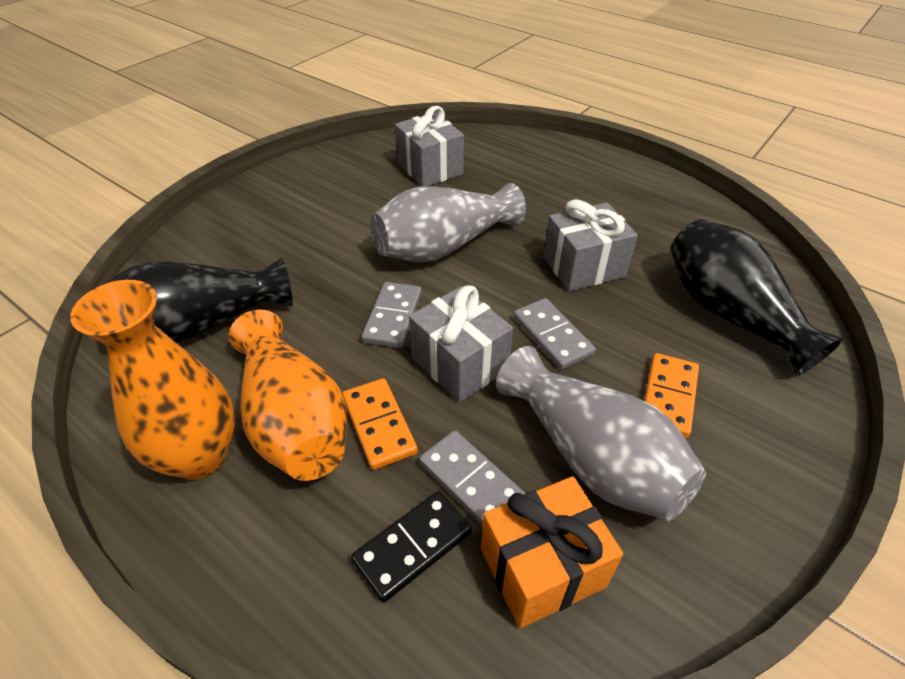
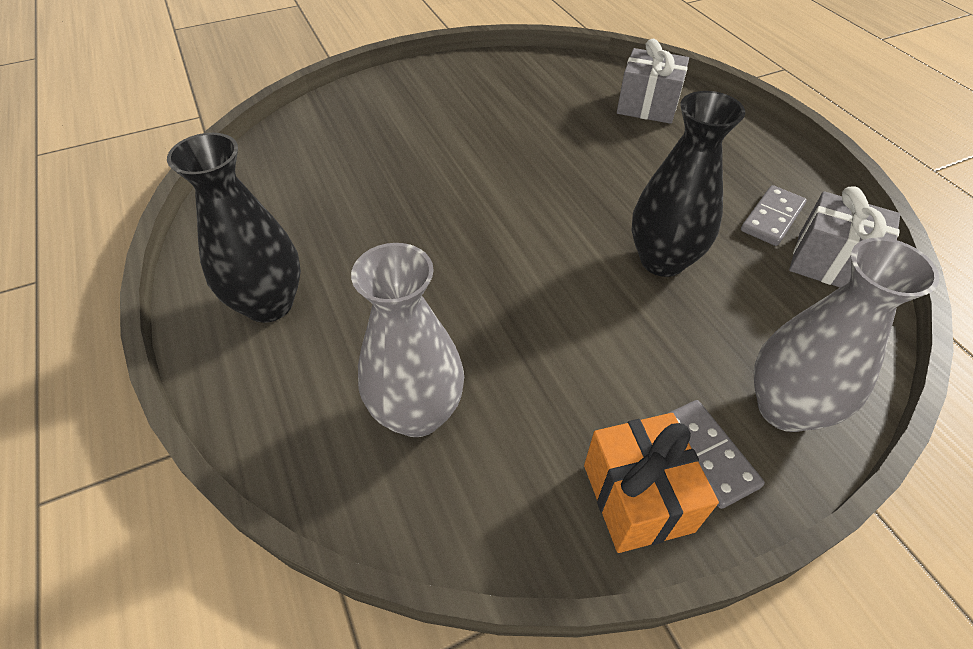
black domino: [351,491,472,603] = 1 -> none = 0
grey domino: [362,282,422,348] [419,430,525,525] [513,298,596,370] = 3 -> [667,400,765,509] [741,185,807,246] = 2
grey gift: [395,106,464,187] [409,285,513,402] [543,199,638,291] = 3 -> [617,39,689,124] [789,186,900,287] = 2
orange domino: [342,378,418,470] [644,353,699,438] = 2 -> none = 0
orange vase: [70,280,235,480] [229,310,347,481] = 2 -> none = 0

